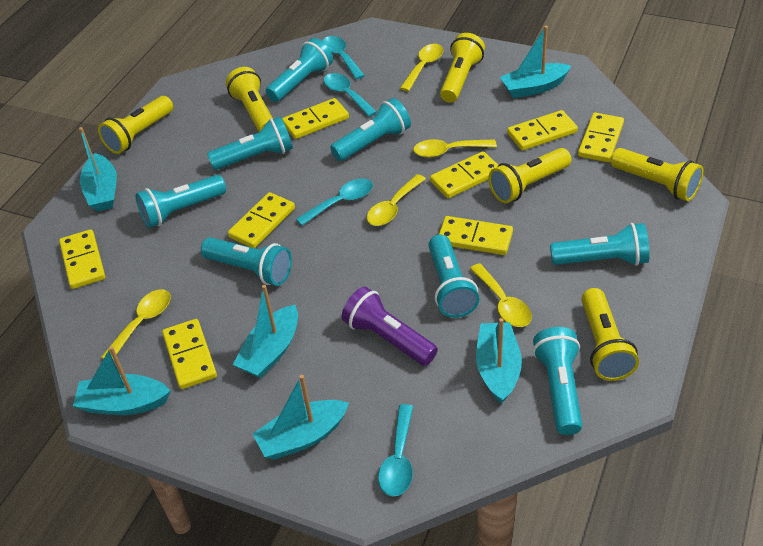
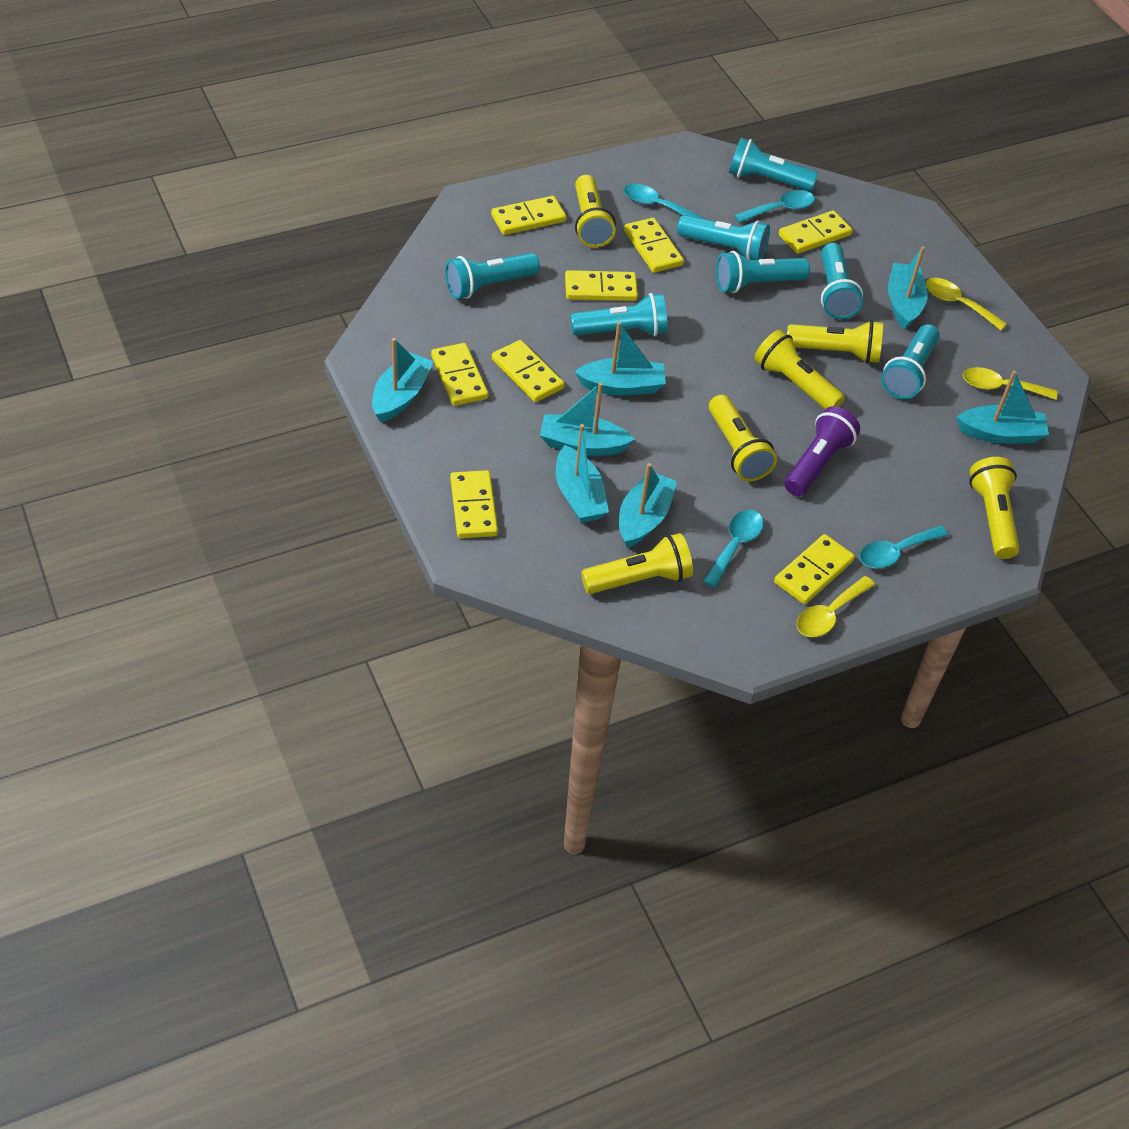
turquoise boat: [73,346,171,415] [79,127,117,211] [233,285,298,378] [252,375,349,460] [476,318,522,404] [500,26,571,98] = 6 -> [372,338,434,422] [540,382,635,456] [556,424,609,523] [574,322,666,396] [619,463,677,548] [888,246,928,329] [957,370,1049,444] = 7
turquoise flashlight: [136,175,226,228] [201,237,292,286] [207,116,293,170] [266,38,333,102] [330,98,411,161] [428,234,479,318] [533,327,582,435] [550,223,649,266] = 8 -> [445,253,540,299] [571,293,667,336] [677,215,770,260] [716,251,810,293] [729,138,818,191] [821,243,863,319] [881,324,940,399] = 7
yellow spoon: [101,289,171,359] [367,174,426,226] [400,44,443,91] [413,139,497,158] [470,263,532,327] = 5 -> [797,576,875,637] [926,278,1007,330] [963,367,1058,400] = 3

